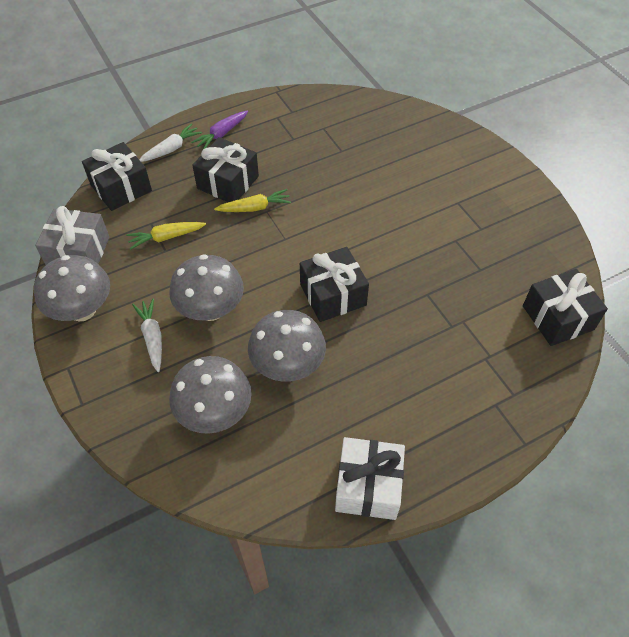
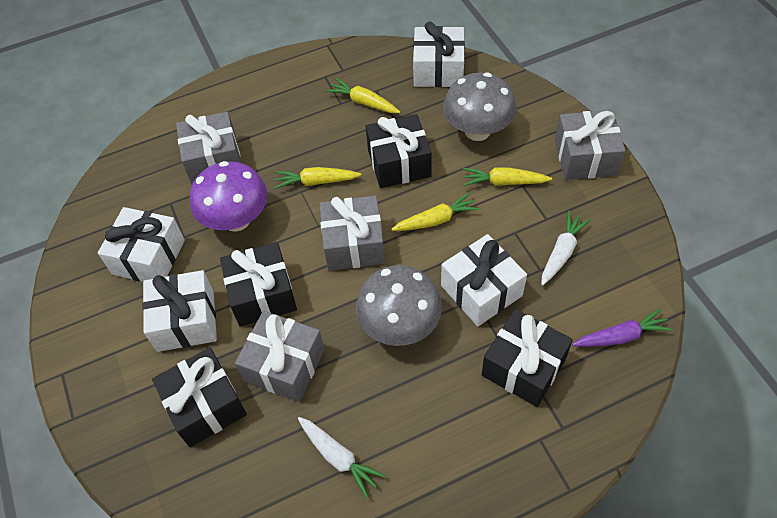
grey gift: [35,206,110,265] = 1 -> [176,112,241,184] [235,311,325,402] [320,195,385,271] [555,110,626,180] = 4
grey mushroom: [34,255,110,321] [169,254,244,321] [169,356,252,434] [248,310,326,382] = 4 -> [356,265,442,346] [443,72,516,141] = 2
purple mushroom: none = 0 -> [190,161,267,232] = 1
white gift: [335,437,405,520] = 1 -> [98,207,185,282] [142,270,217,352] [413,22,465,87] [441,234,527,326] = 4
yellow carrot: [126,222,206,250] [214,189,291,212] = 2 -> [275,167,361,189] [326,78,400,113] [391,192,480,231] [463,168,552,186] = 4

